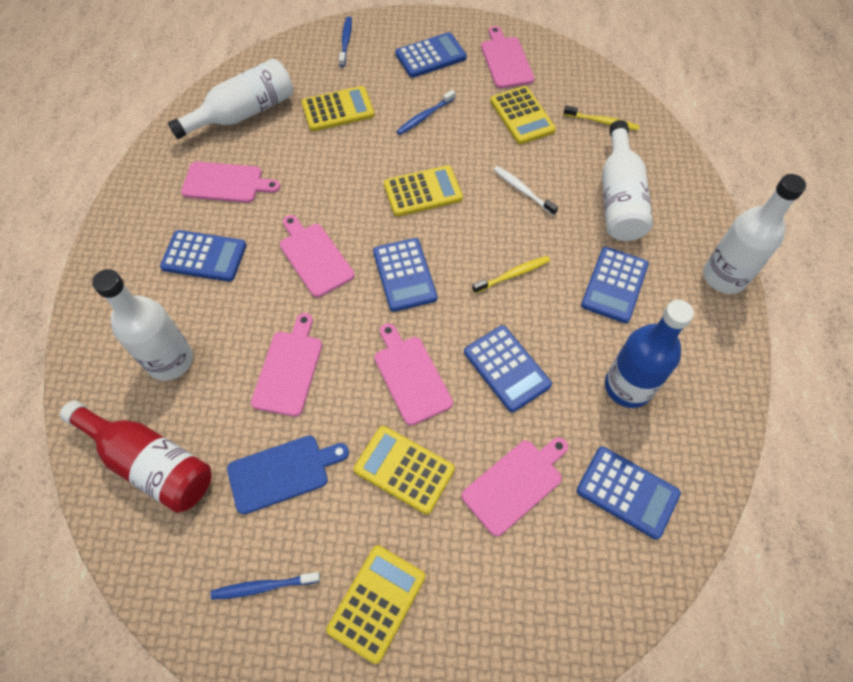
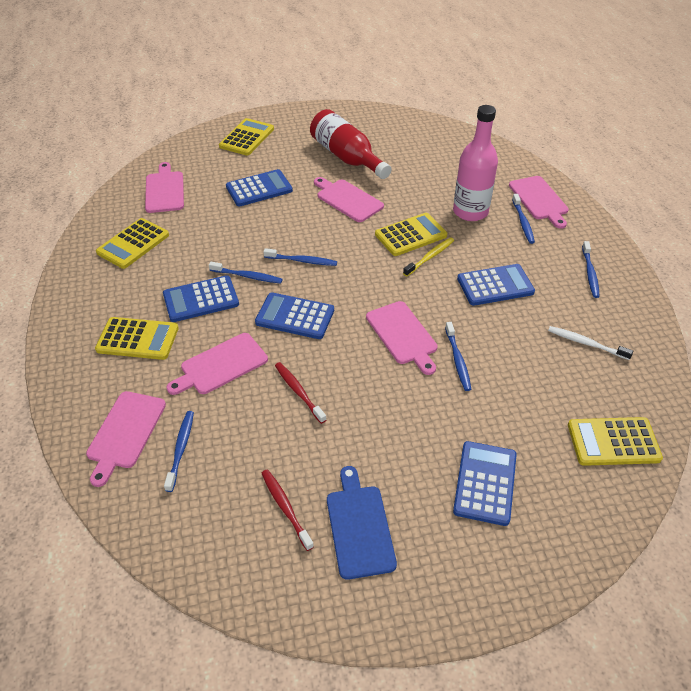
blue bottle: [605,300,694,408] = 1 -> none = 0
blue calculator: [160,230,246,282] [373,238,437,312] [395,32,467,78] [464,325,552,412] [576,446,681,539] [581,247,649,323] = 6 -> [163,275,239,322] [226,169,293,207] [255,292,334,339] [453,441,517,526] [457,264,535,306] = 5
blue toothbrush: [211,572,320,600] [339,16,352,67] [396,90,456,135] = 3 -> [164,411,194,492] [209,262,283,283] [263,248,337,266] [445,322,471,391] [512,194,535,244] [582,241,600,298] = 6
pink bottle: none = 0 -> [453,105,498,221] = 1
red toothbrush: none = 0 -> [261,469,314,551] [275,362,326,424] = 2
white bottle: [92,269,193,381] [168,59,293,139] [602,120,653,241] [703,174,806,294] = 4 -> none = 0
yellow toothbrush: [472,256,550,293] [564,105,639,131] = 2 -> [403,237,454,276] = 1

